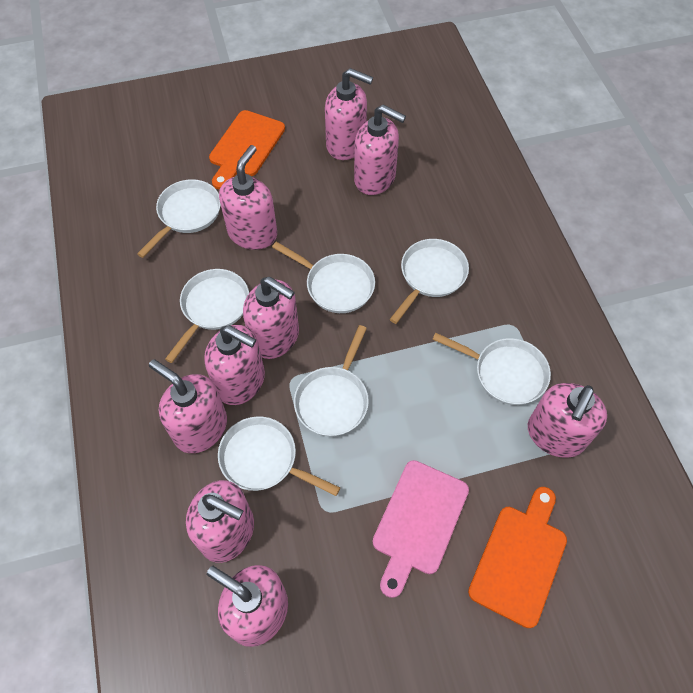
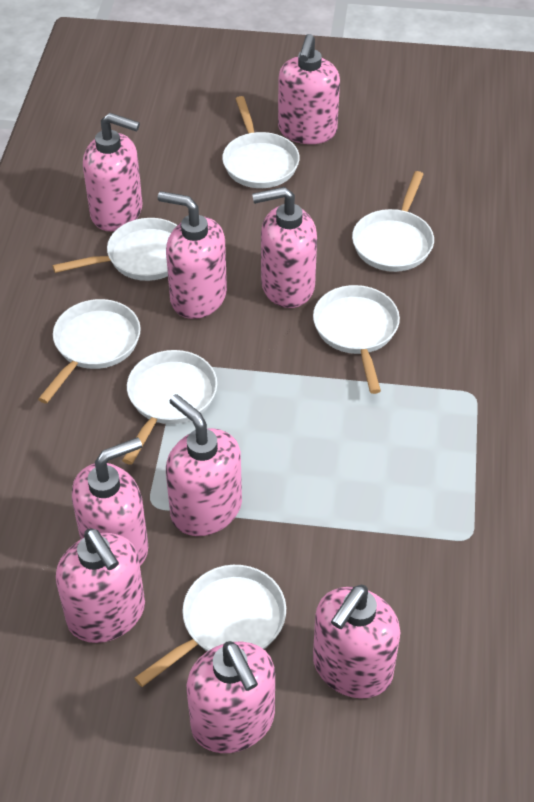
orange cutting board: [209,110,285,190] [468,487,567,628] = 2 -> none = 0
pink cutting board: [373,460,469,598] = 1 -> none = 0

